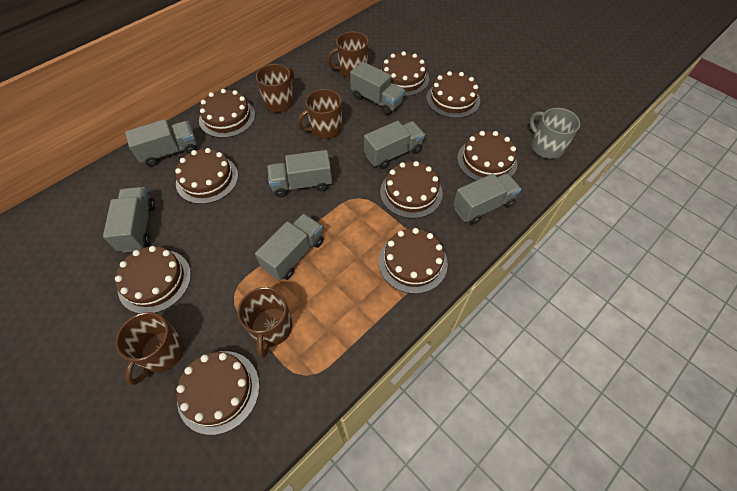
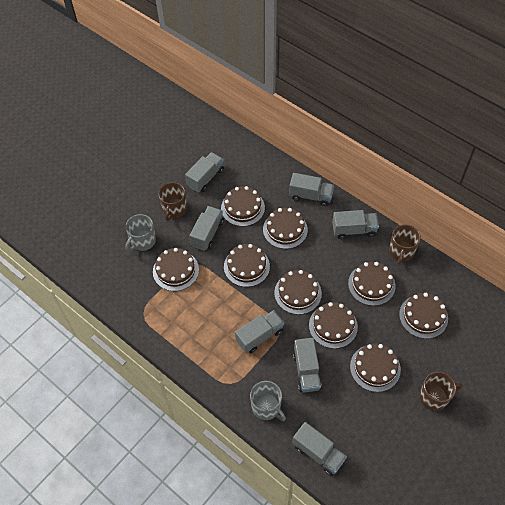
brown mug: [116,312,184,385] [237,287,292,359] [256,64,294,112] [297,89,342,139] [327,32,369,78] = 5 -> [159,182,187,221] [389,225,421,265] [419,372,463,411] = 3
grey mug: [530,108,580,159] = 1 -> [125,214,156,251] [250,381,286,421] = 2

